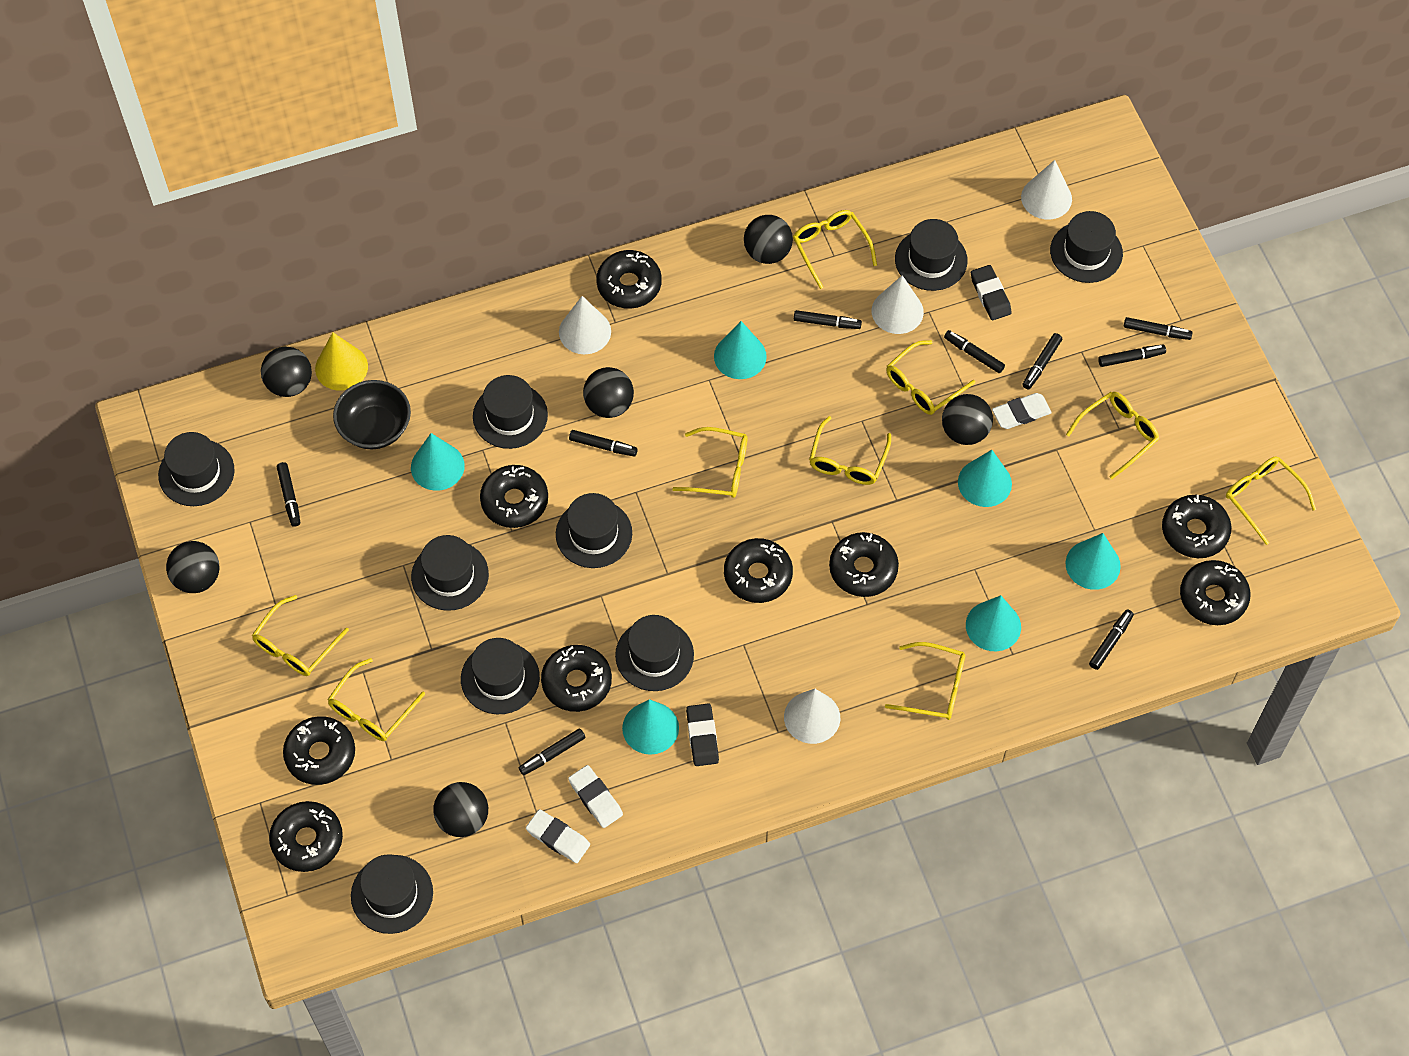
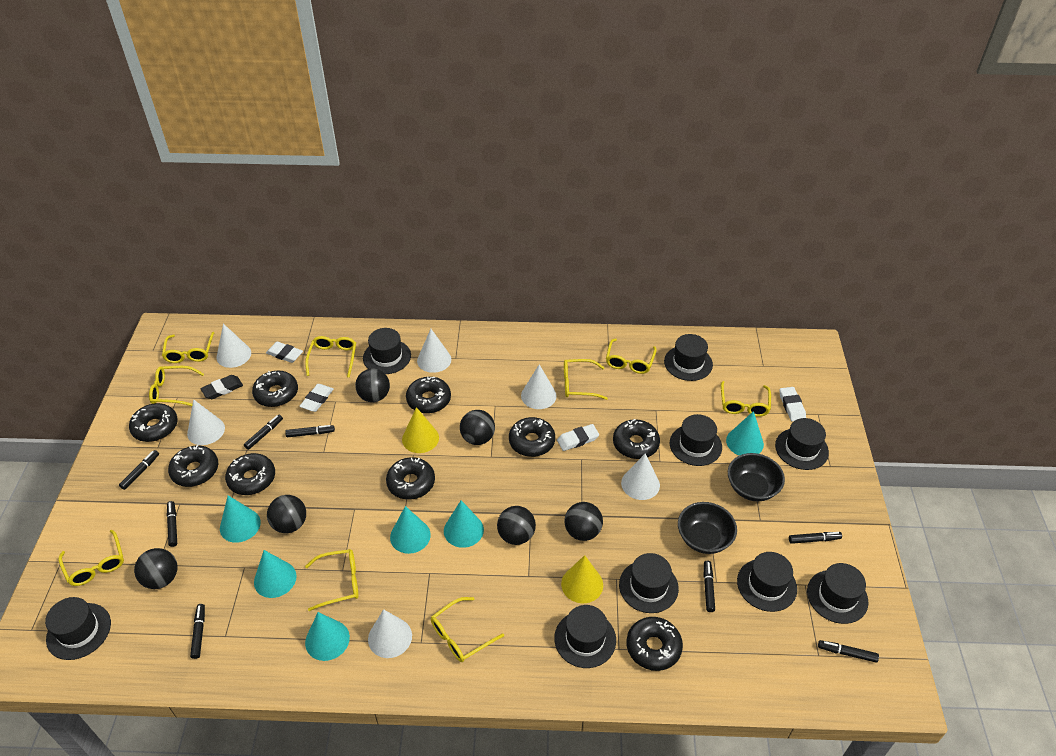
black bowl: [333,380,411,449] = 1 -> [678,502,737,554] [728,453,785,501] = 2
black eraser: [686,703,719,766] [971,265,1012,320] = 2 -> [200,375,243,399] = 1
black marker: [277,462,300,527] [519,728,585,775] [569,430,638,456] [794,310,862,329] [944,330,1005,373] [1022,333,1062,390] [1089,609,1134,670] [1098,345,1166,367] [1124,317,1193,340] = 9 -> [119,450,159,490] [167,501,177,547] [190,604,205,659] [244,415,283,450] [285,425,335,437] [704,560,715,612] [789,532,842,544] [818,640,879,663] = 8
white cone: [559,296,611,354] [784,689,840,744] [872,275,924,334] [1021,160,1072,219] = 4 -> [187,399,225,445] [217,323,251,368] [368,609,412,658] [417,329,451,373] [521,364,557,409] [621,453,660,500] = 6
white eraser: [526,809,590,863] [568,765,623,828] [992,393,1052,429] = 3 -> [266,342,303,363] [299,384,334,412] [557,424,599,451] [780,387,806,422] = 4
yellow cone: [315,332,368,391] = 1 -> [402,407,439,453] [561,555,603,603] = 2

